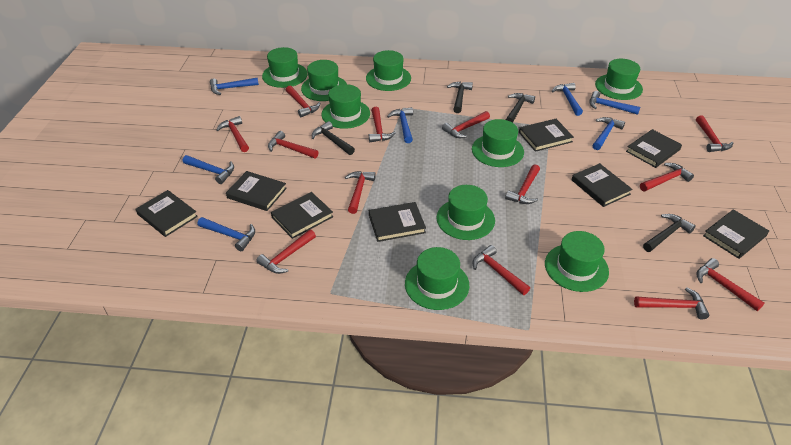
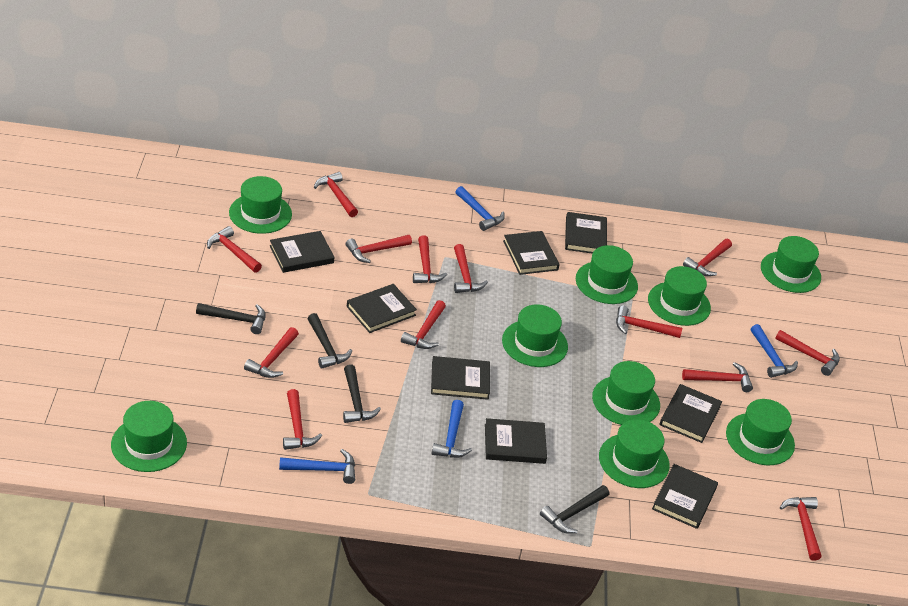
blue hammer: [183,155,234,184] [198,217,255,251] [210,78,259,95] [387,107,413,143] [552,83,583,116] [589,91,640,115] [592,117,625,150] = 7 -> [279,449,355,484] [432,400,472,458] [455,186,505,231] [751,324,798,378] = 4

